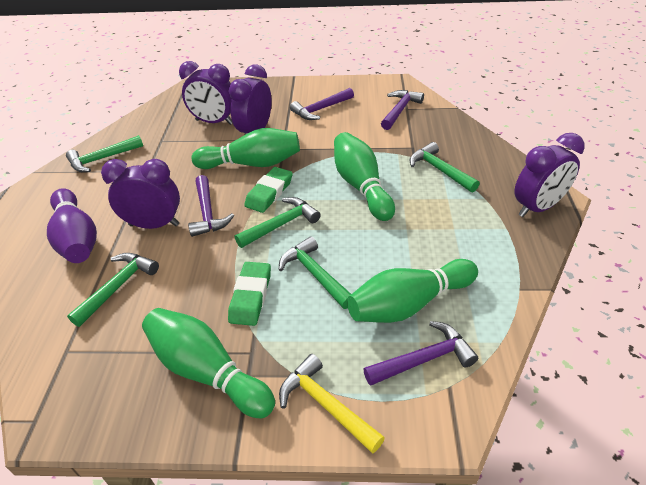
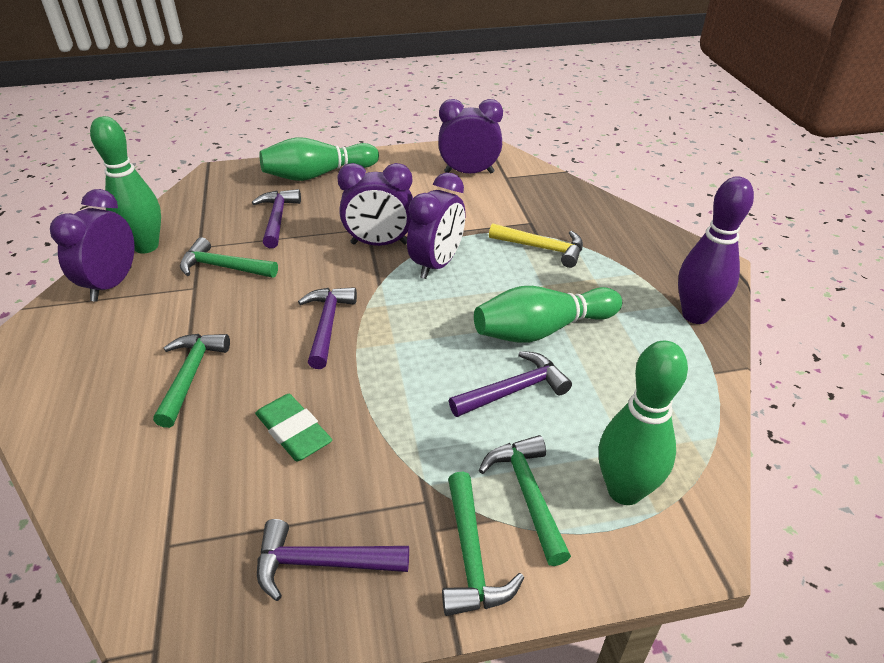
green eraser: [228,262,271,326] [244,167,293,213] = 2 -> [255,394,332,461] = 1
green hammer: [66,135,143,172] [67,253,159,327] [235,197,321,248] [279,236,351,309] [410,142,480,193] = 5 -> [153,334,230,428] [180,237,278,278] [442,472,524,616] [479,435,571,566] = 4

